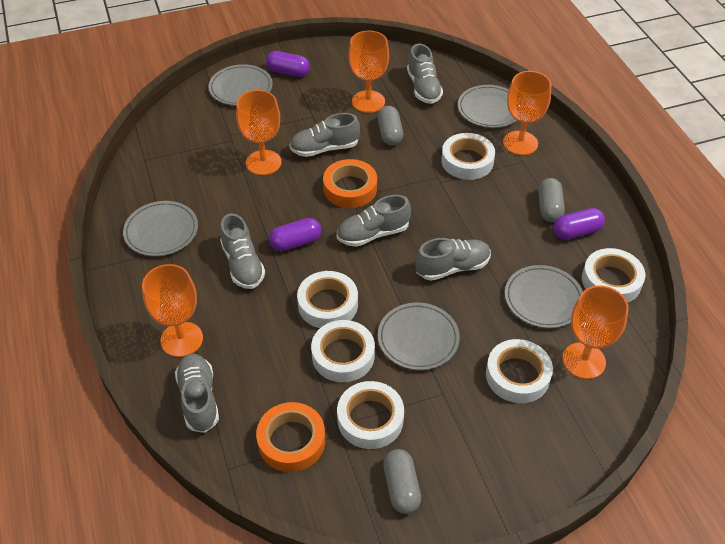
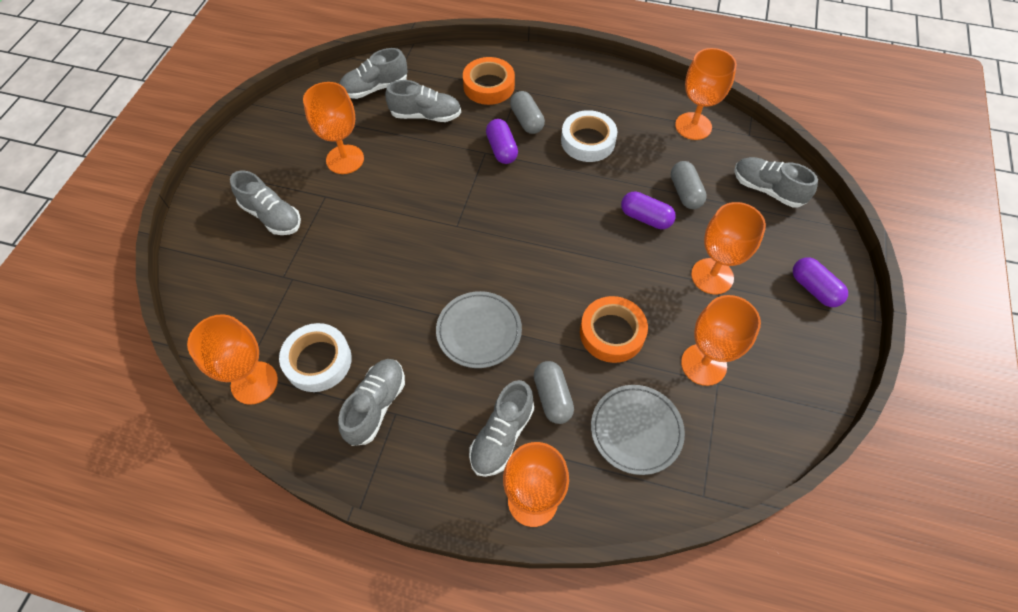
grey plate: [123,201,198,256] [209,64,273,106] [378,302,460,370] [458,85,517,128] [505,265,583,328] = 5 -> [436,291,522,368] [591,385,685,475] = 2
orange goblet: [142,264,203,357] [236,90,281,175] [349,31,389,113] [503,71,551,155] [562,285,629,379] = 5 -> [187,314,278,405] [303,82,364,174] [503,442,569,527] [675,48,737,140] [681,295,761,386] [691,202,766,294] = 6
white tape: [297,271,358,328] [311,320,375,382] [337,381,404,449] [441,133,495,180] [486,339,553,403] [582,248,645,303] = 6 -> [279,323,352,392] [561,110,617,162] = 2

